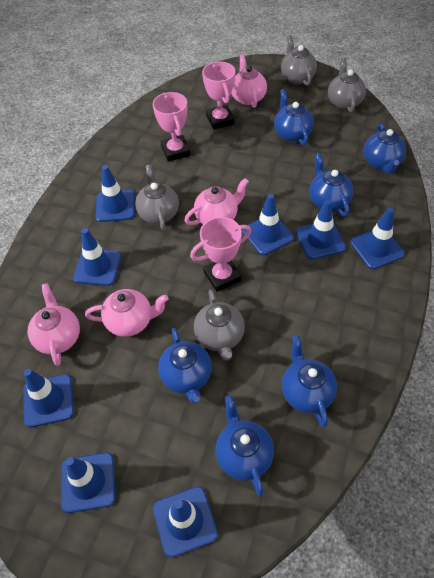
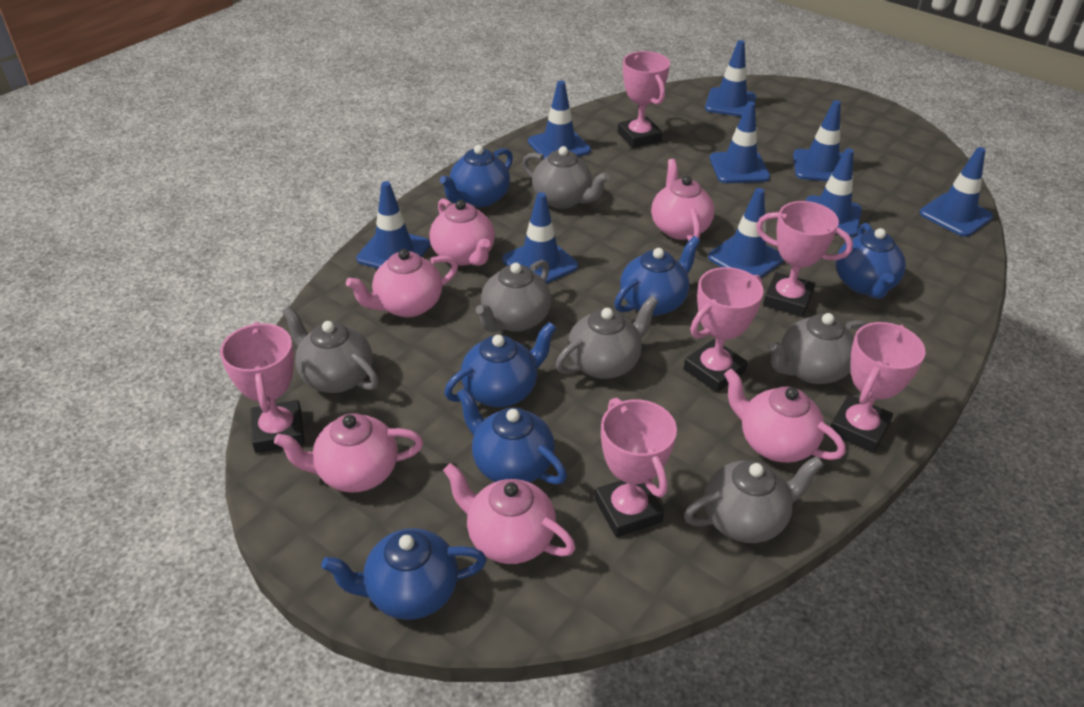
blue traffic cone: [23,369,74,428] [61,452,116,513] [73,228,122,286] [95,165,135,222] [153,486,218,558] [242,194,294,255] [296,199,346,259] [351,208,405,269] = 8 -> [356,181,430,269] [502,192,578,283] [528,81,591,159] [705,40,757,117] [708,188,784,278] [710,102,770,183] [793,100,843,181] [806,148,862,237] [920,147,993,237] = 9
grey teapot: [135,165,179,230] [194,289,245,361] [281,35,317,86] [328,58,366,112] = 4 -> [282,306,379,393] [476,260,551,332] [522,146,610,209] [556,296,659,379] [684,456,824,543] [768,313,866,384] = 6
pink teapot: [28,283,80,366] [85,289,168,337] [184,178,249,225] [231,55,267,108] = 4 -> [274,413,423,493] [346,249,458,317] [429,199,495,266] [443,463,576,564] [651,159,715,241] [724,369,846,463] = 6
pink trophy: [153,92,190,162] [190,217,251,292] [202,61,235,130] = 3 -> [220,322,305,453] [595,398,677,537] [618,51,670,148] [684,267,764,392] [756,201,853,317] [830,322,926,453] = 6

